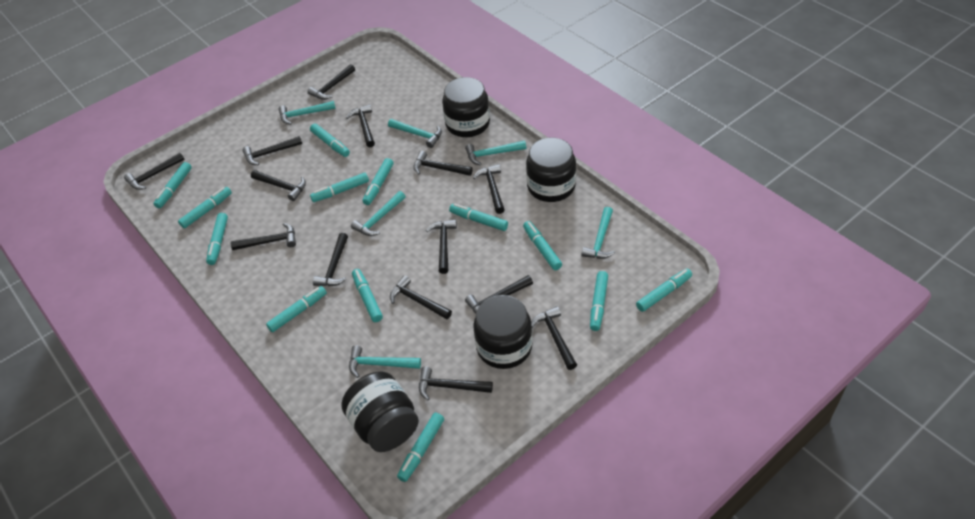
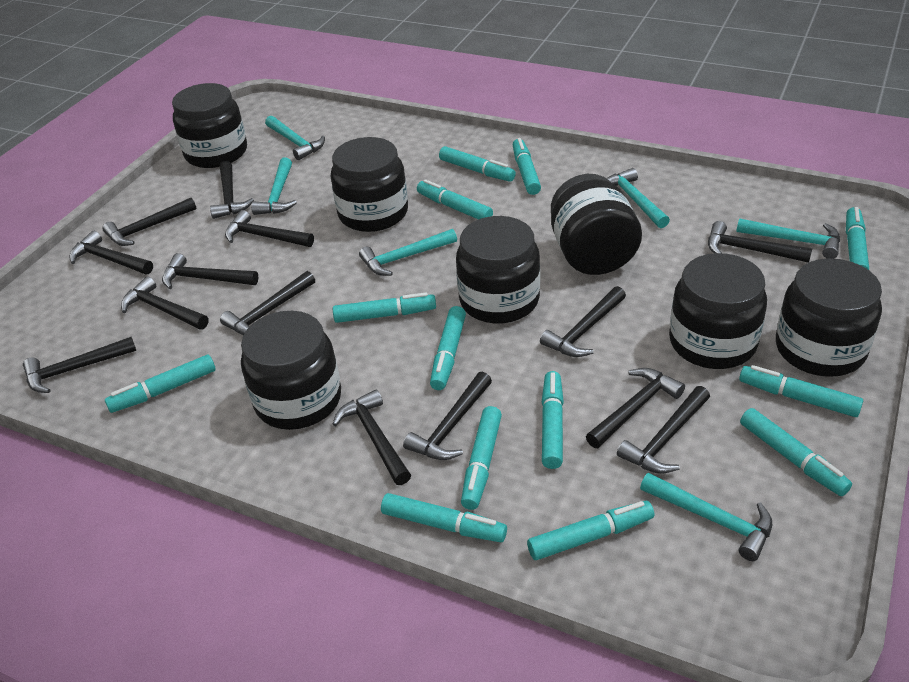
black jar: [341,372,419,452] [442,77,490,137] [473,295,533,369] [526,138,576,202] = 4 -> [172,83,247,168] [241,311,341,430] [331,137,408,232] [456,216,540,324] [551,174,642,275] [669,253,767,369] [776,258,882,377] = 7

